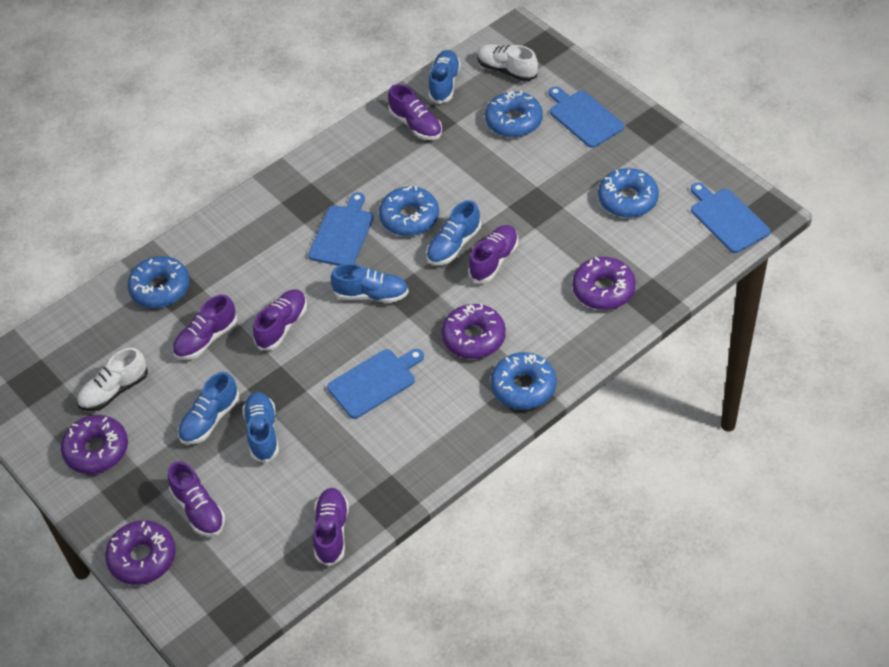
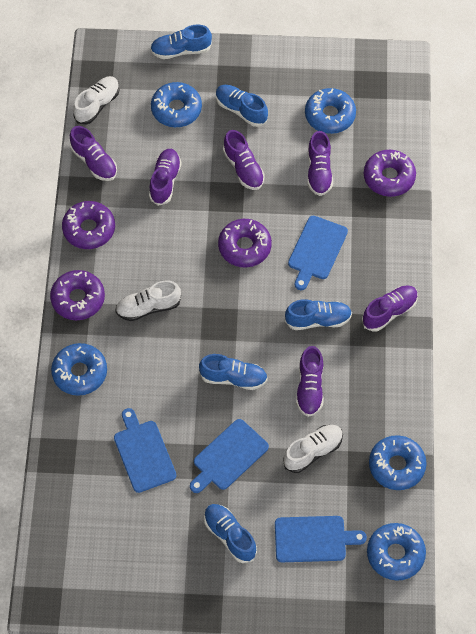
white shoe: [77,348,148,411] [477,44,538,81] = 2 -> [73,76,120,125] [115,280,181,321] [283,425,343,473] = 3

